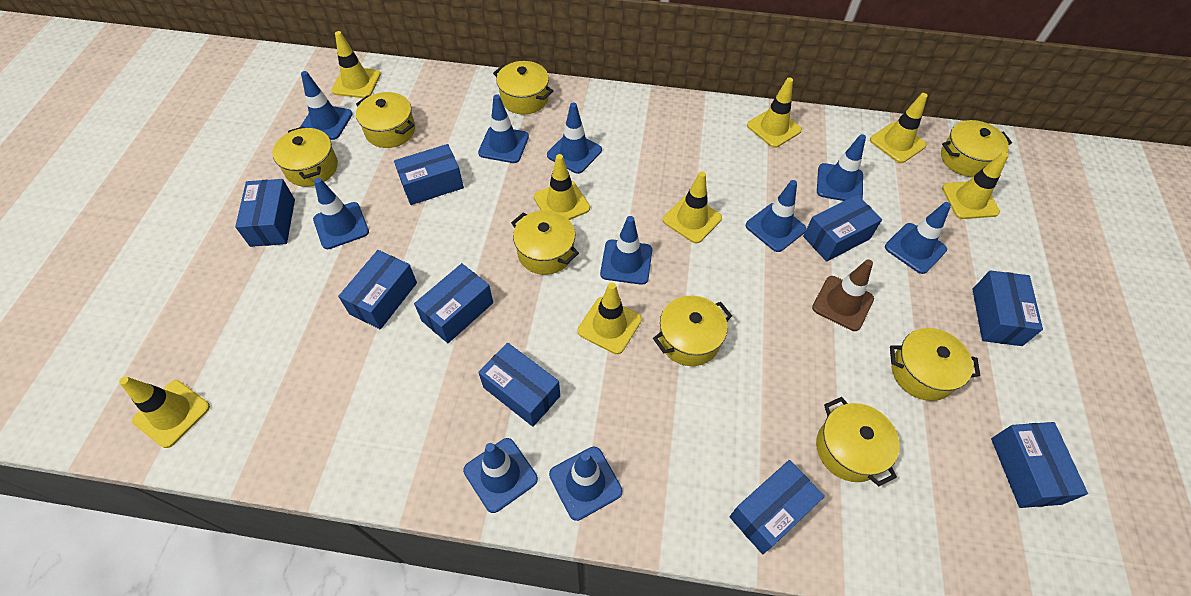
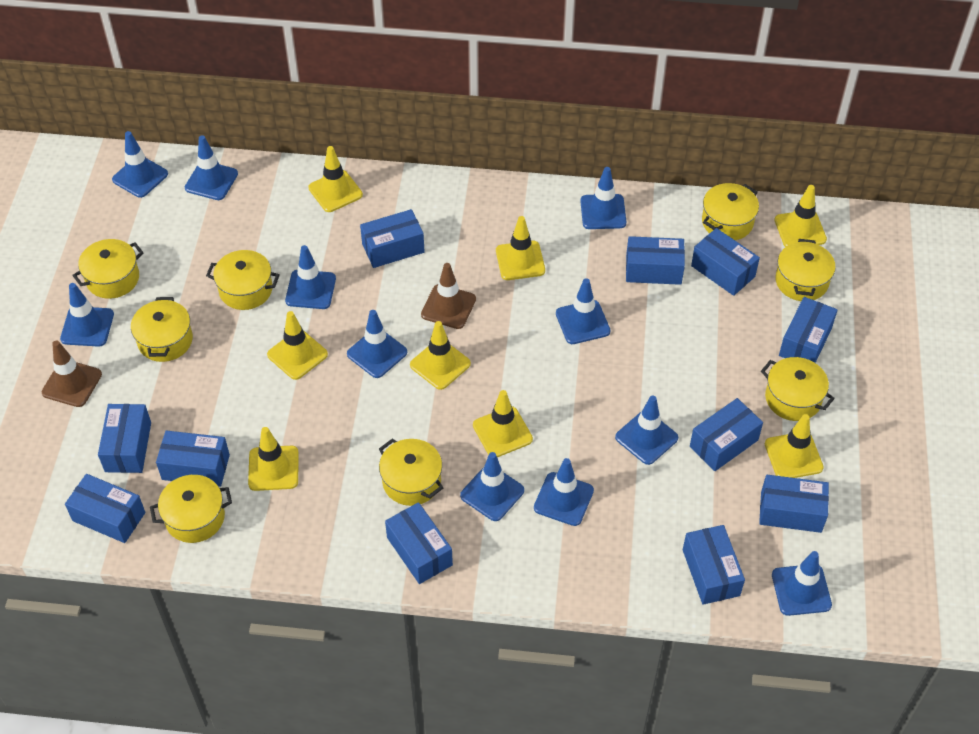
blue box: [235,179,295,247] [338,250,417,329] [394,144,464,205] [414,263,493,343] [478,343,560,427] [729,460,825,554] [803,195,882,262] [972,270,1043,346] [991,422,1088,508] = 9 -> [65,474,145,543] [98,404,151,473] [156,430,230,487] [360,209,425,268] [385,502,453,584] [626,236,685,285] [683,525,745,605] [690,398,763,471] [691,228,760,296] [759,475,829,533] [779,297,838,363] = 11
blue traffic cone: [300,71,353,140] [313,178,369,249] [463,438,538,513] [478,94,529,163] [547,103,602,174] [549,447,622,521] [600,216,652,285] [746,180,806,252] [817,134,866,201] [885,202,951,274] = 10 -> [60,283,114,347] [112,131,168,198] [185,135,238,200] [285,245,336,309] [347,310,407,378] [460,452,524,521] [534,458,594,526] [556,278,610,344] [580,167,626,229] [615,396,678,465] [772,551,832,616] = 11
brown traffic cone: [812,259,874,331] = 1 -> [42,340,102,407] [421,263,476,329] = 2

